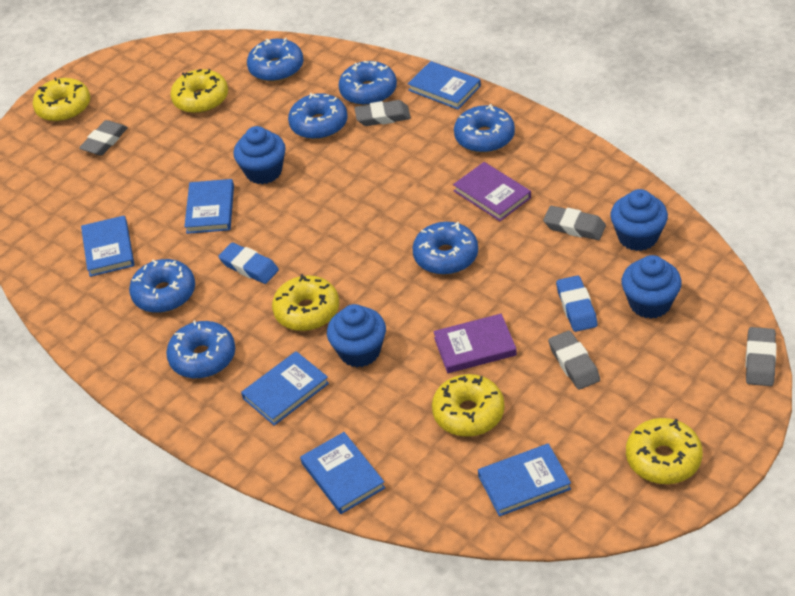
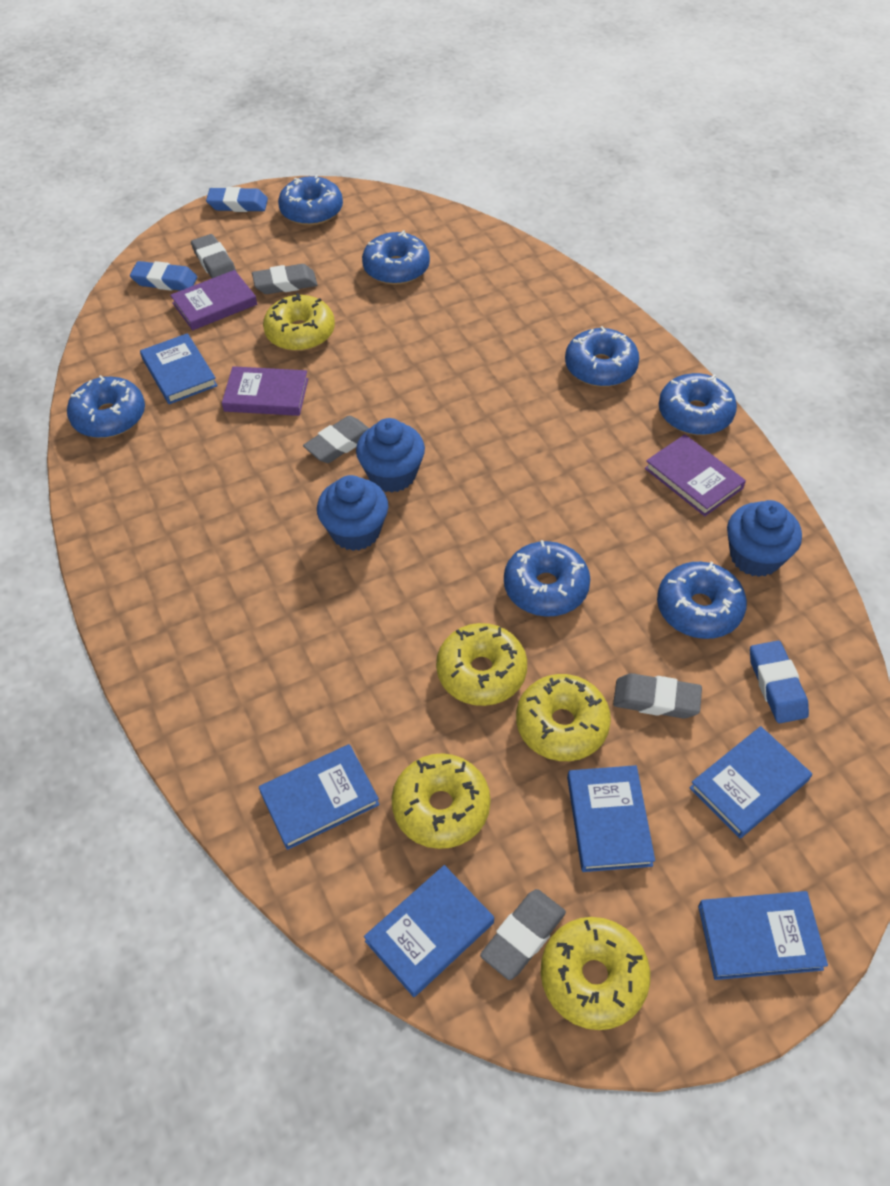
blue cupcake: [233,126,286,184] [327,304,386,367] [610,189,668,251] [622,255,682,319] = 4 -> [317,475,388,551] [356,418,425,493] [727,500,802,577] = 3
blue eraser: [218,243,279,284] [556,275,597,332] = 2 -> [130,261,197,291] [206,187,268,212] [750,641,809,723] = 3
purple book: [433,314,517,373] [453,162,531,221] = 2 -> [170,270,257,330] [222,366,308,416] [645,434,746,516] = 3

